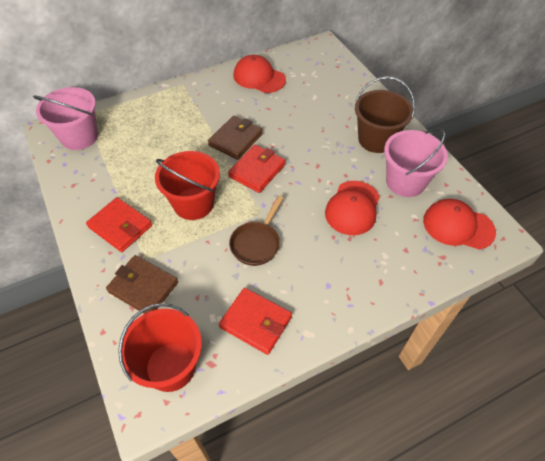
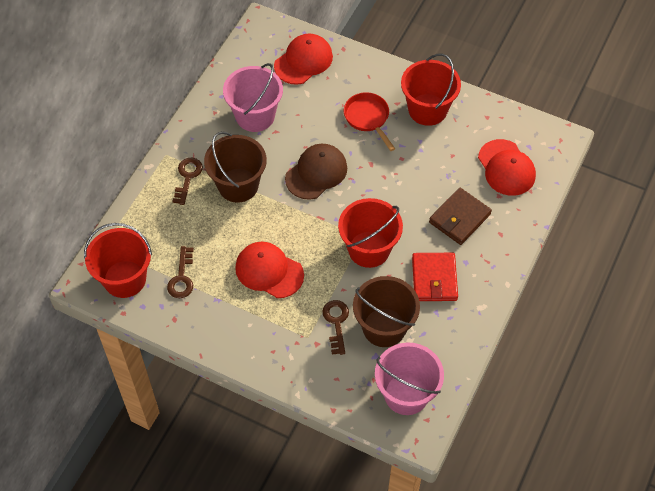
brown bucket: [355,77,415,153] = 1 -> [204,131,267,203] [353,276,420,347] = 2
brown cap: none = 0 -> [285,144,347,200] = 1
brown key: none = 0 -> [167,246,194,298] [172,158,203,205] [322,300,349,355] = 3
brown pan: [229,196,283,266] = 1 -> none = 0
brown wallet: [106,255,178,314] [208,116,263,160] = 2 -> [429,188,492,245] = 1
red bucket: [118,303,202,392] [155,151,220,220] = 2 -> [84,223,152,298] [338,198,403,268] [401,54,461,126] = 3
red pan: none = 0 -> [344,92,395,151] = 1
red wallet: [86,197,152,252] [219,288,292,355] [228,145,286,193] = 3 -> [412,253,458,301] = 1

